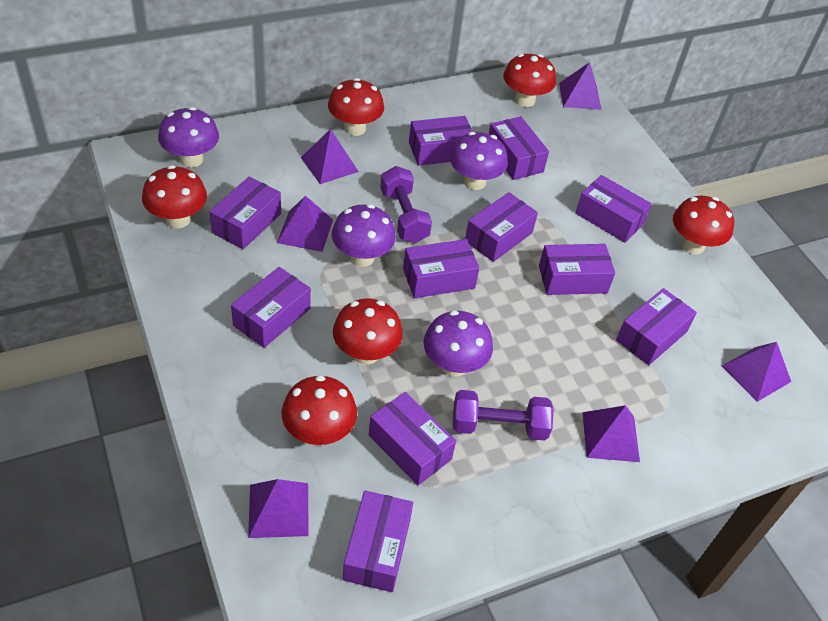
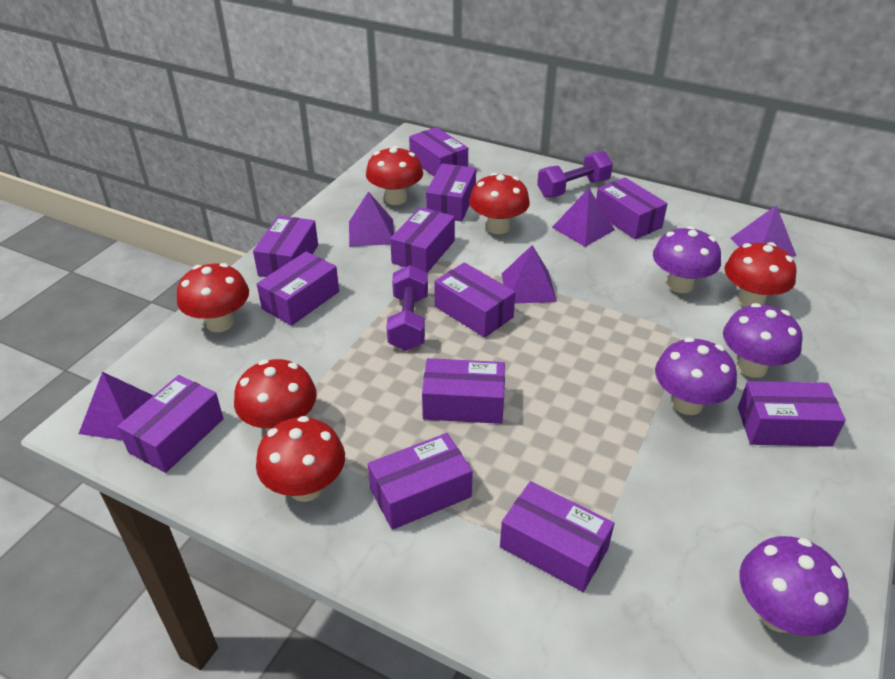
purple box: [209,176,281,249] [231,267,311,348] [343,490,413,592] [369,392,456,485] [403,239,480,298] [409,116,473,166] [465,192,538,262] [489,117,549,180] [539,244,615,295] [576,175,652,243] [616,288,697,365] = 11 -> [117,375,224,473] [253,215,318,277] [257,251,339,326] [368,433,473,530] [390,207,455,273] [409,127,468,176] [422,358,505,424] [426,163,476,222] [434,263,515,338] [500,481,614,592] [596,178,668,239] [738,381,846,447] = 12
purple pyramid: [248,479,309,538] [277,196,333,252] [301,129,359,184] [559,62,602,110] [583,405,640,462] [722,342,791,402] = 6 -> [79,372,154,440] [349,191,394,247] [502,245,557,304] [552,188,615,247] [731,205,796,257] = 5

